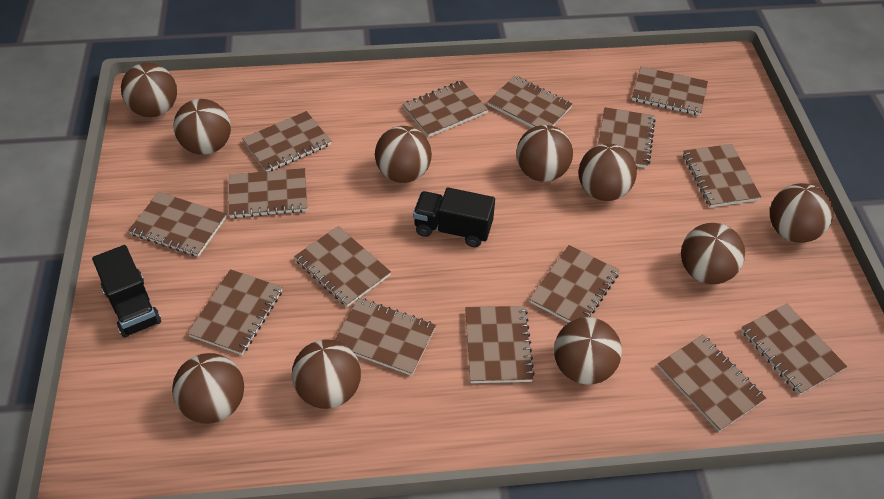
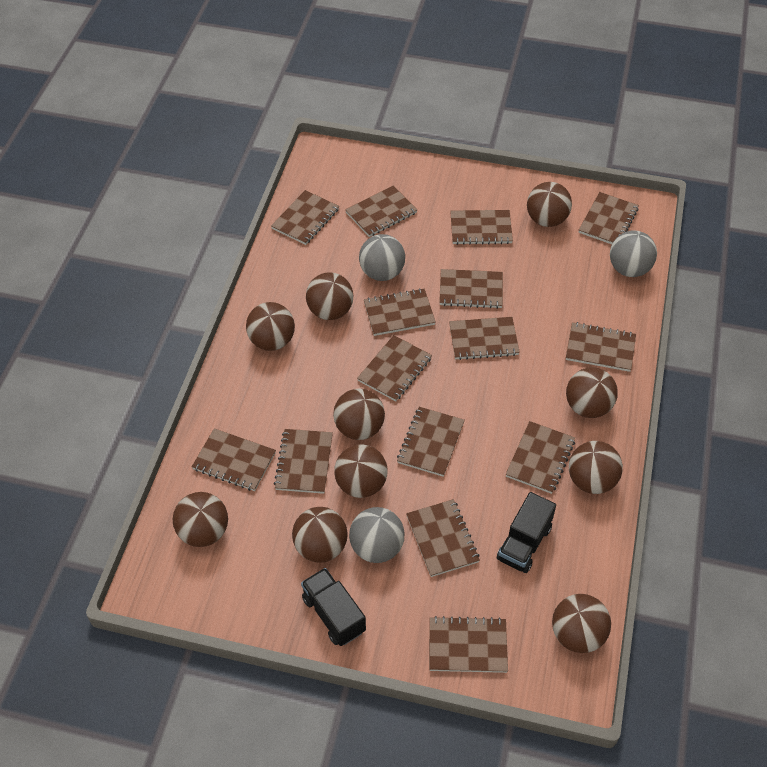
grey ball: none = 0 -> [349,507,405,563] [359,234,405,281] [610,231,657,277] = 3

